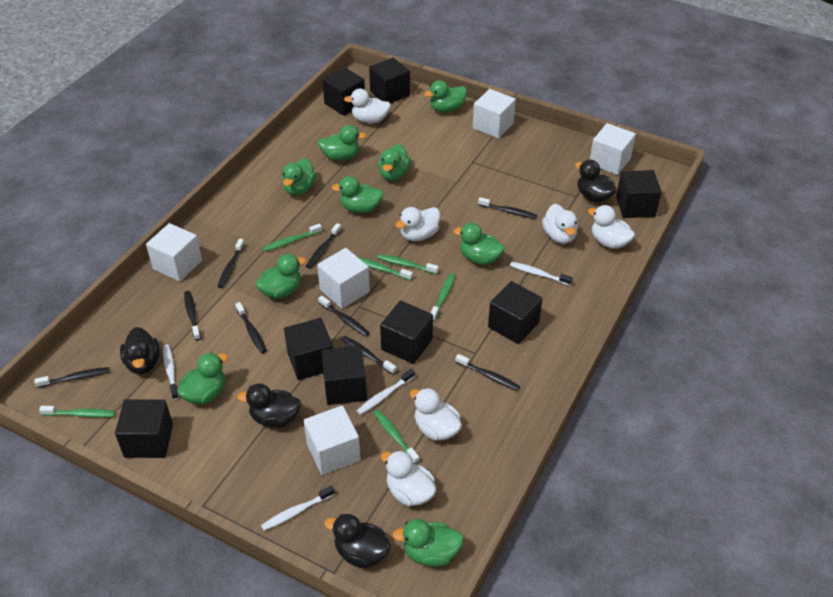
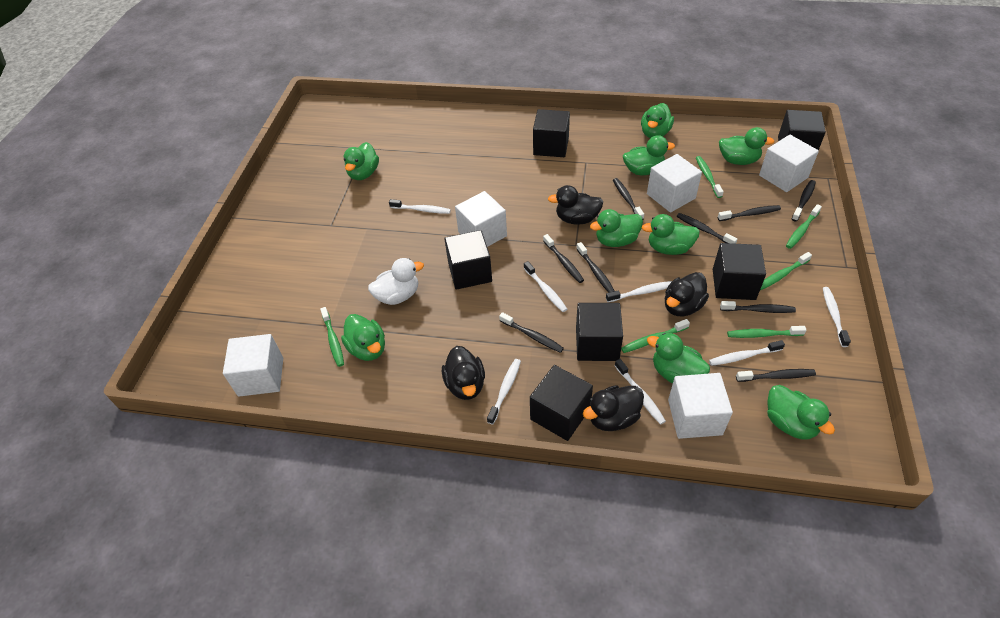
black cube: [115,399,173,458] [284,318,333,380] [321,345,367,405] [322,67,365,116] [369,57,410,103] [380,300,433,364] [488,281,543,344] [616,170,662,218] = 8 -> [444,230,492,290] [530,365,593,441] [533,109,570,157] [576,303,623,361] [713,243,766,300] [778,110,826,150] = 6
white duck: [344,89,391,123] [381,450,436,506] [395,207,440,241] [410,388,462,441] [542,204,578,244] [588,205,635,249] = 6 -> [368,258,424,305] = 1
white toothbrush: [163,345,179,400] [261,485,335,531] [357,369,415,415] [510,262,573,286] = 4 -> [389,199,451,214] [487,359,521,424] [524,261,567,312] [606,281,672,302] [615,359,666,425] [709,340,785,366] [823,287,851,347] = 7

